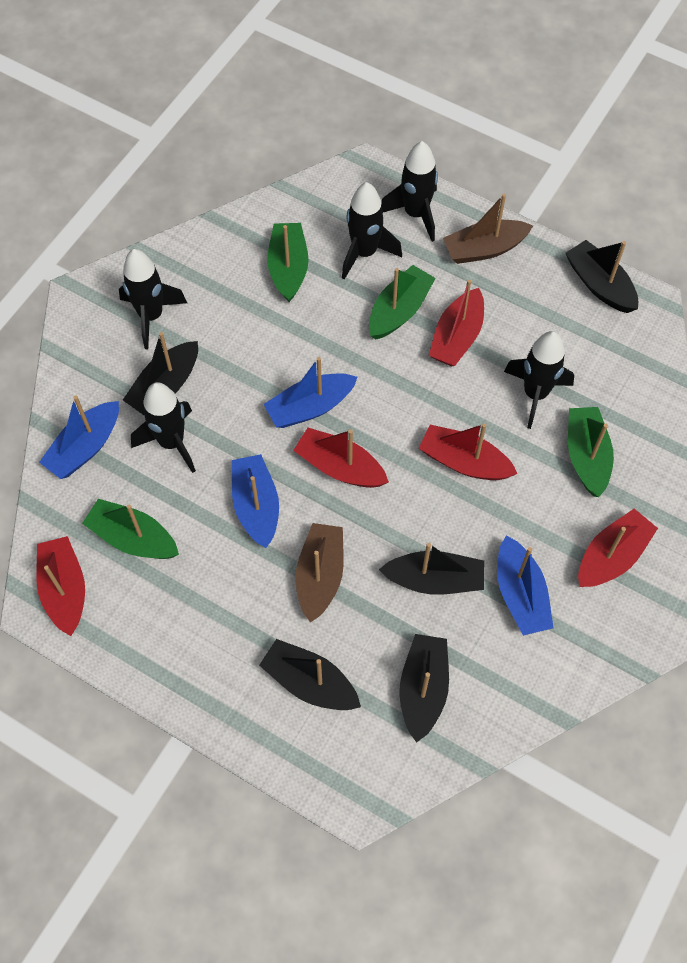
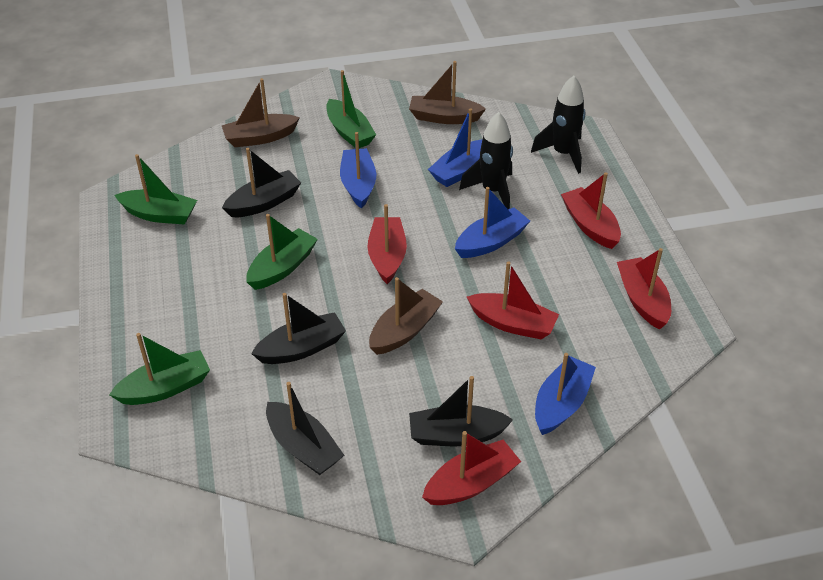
black boat: [123,332,198,416] [259,639,361,710] [379,543,484,595] [399,634,449,743] [566,240,638,313] = 5 -> [222,148,301,217] [251,293,346,364] [266,382,344,475] [409,376,513,446] = 4
black rocket: [119,249,187,349] [131,382,196,473] [342,182,402,279] [381,141,438,242] [504,331,574,429] = 5 -> [459,112,513,209] [531,76,586,174] = 2
brown boat: [296,523,344,623] [443,194,533,264] = 2 -> [222,78,300,147] [369,277,443,355] [409,61,486,124] = 3

